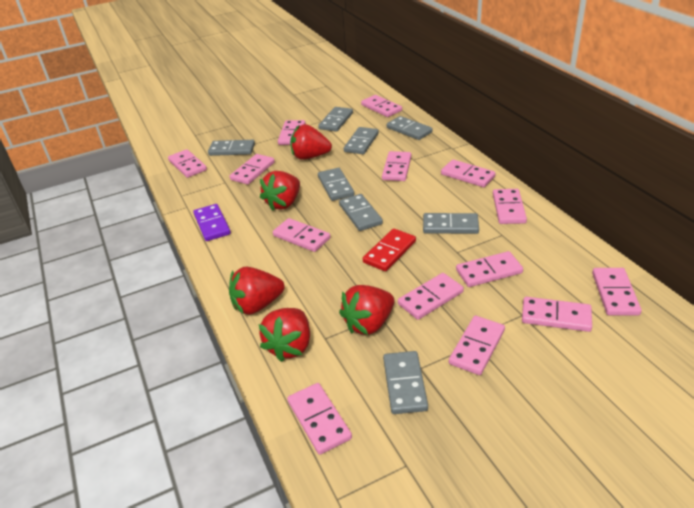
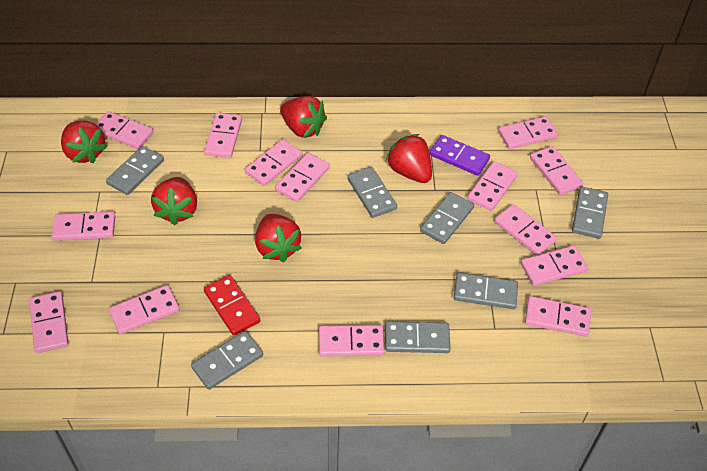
grey domino: [208,140,255,156] [318,107,353,132] [318,168,354,201] [339,194,383,231] [344,127,379,154] [383,351,428,414] [387,116,433,140] [423,213,479,234] = 8 -> [106,146,164,195] [191,331,263,390] [347,167,397,218] [385,321,451,353] [420,192,474,244] [454,273,518,309] [572,187,608,239] = 7

